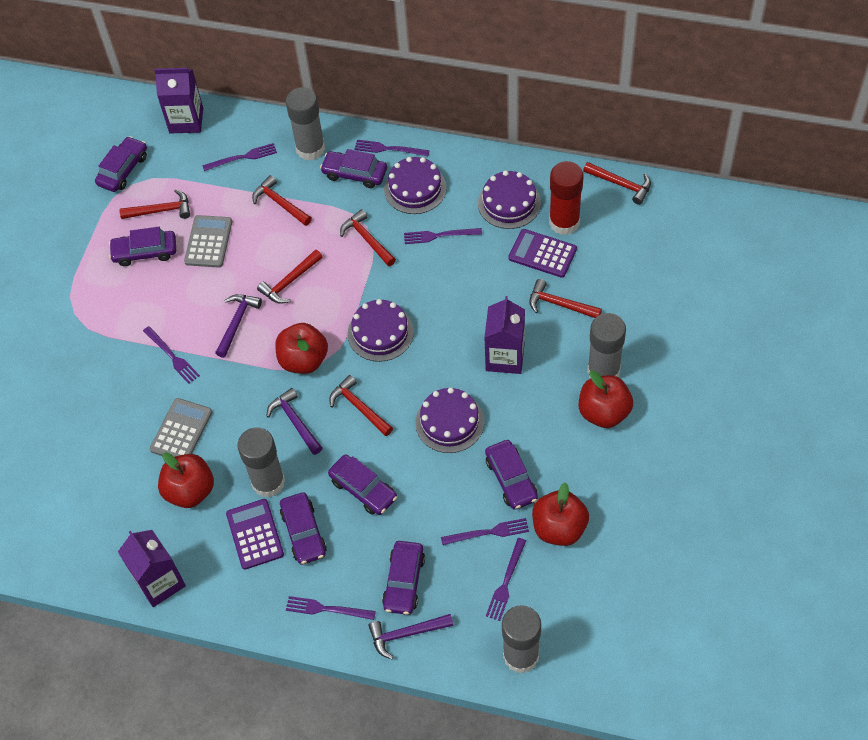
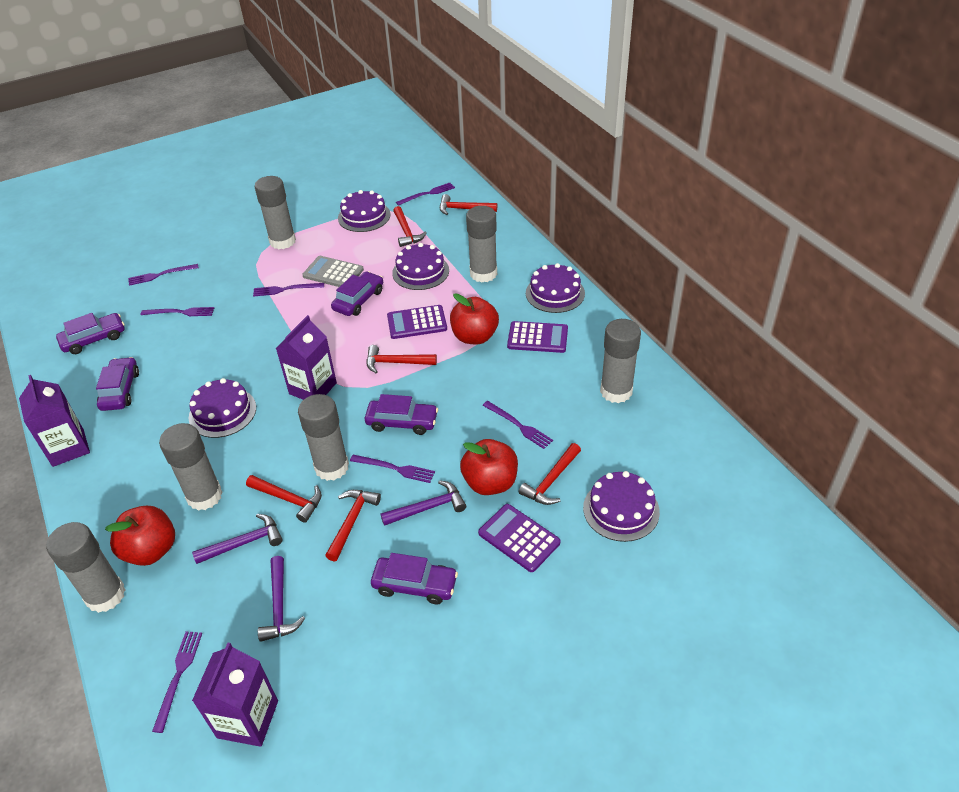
grey calculator: [150,398,212,457] [184,215,232,268] = 2 -> [302,256,364,287] = 1
grey glue stick: [237,427,285,498] [286,87,325,161] [502,605,541,673] [587,313,626,378] = 4 -> [46,522,125,613] [159,423,223,511] [255,176,296,249] [298,394,349,481] [466,206,497,282] [600,319,641,403] = 6
purple cake: [348,299,414,362] [384,157,447,214] [415,387,484,453] [478,171,541,229] = 4 -> [189,378,256,438] [338,190,390,232] [392,243,449,290] [526,263,585,313] [583,471,660,542] = 5
purple calculator: [226,499,284,570] [508,229,577,278] = 2 -> [387,305,447,339] [478,504,560,572] [507,321,568,353] = 3
purple car: [95,136,147,192] [109,227,176,266] [280,492,327,565] [320,149,387,188] [328,454,397,515] [382,541,425,615] [485,440,538,510] = 7 -> [56,313,124,354] [96,357,139,411] [331,271,383,316] [365,394,438,435] [371,553,458,605] = 5
red apple: [158,452,214,508] [275,323,328,374] [532,482,589,546] [579,370,633,428] = 4 -> [105,506,175,566] [450,293,499,344] [460,439,518,495] = 3
red glue stick: [549,161,584,235] = 1 -> none = 0
red hammer: [119,189,190,219] [252,175,312,226] [257,250,322,304] [329,375,393,436] [340,209,396,266] [529,279,602,318] [583,162,651,205] = 7 -> [246,475,322,523] [325,490,381,561] [367,345,437,373] [393,206,427,247] [440,194,497,215] [519,443,581,505] = 6

